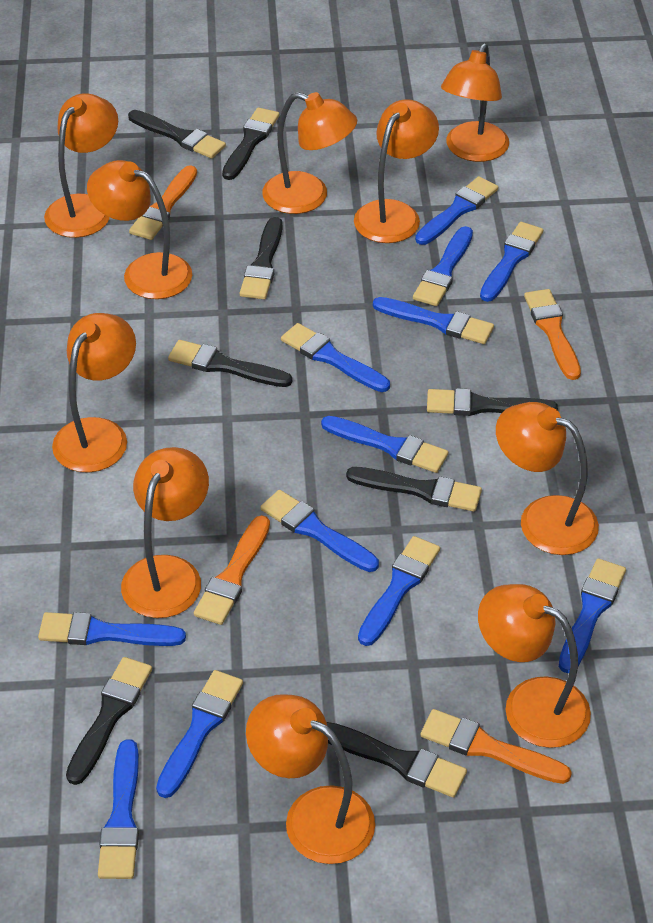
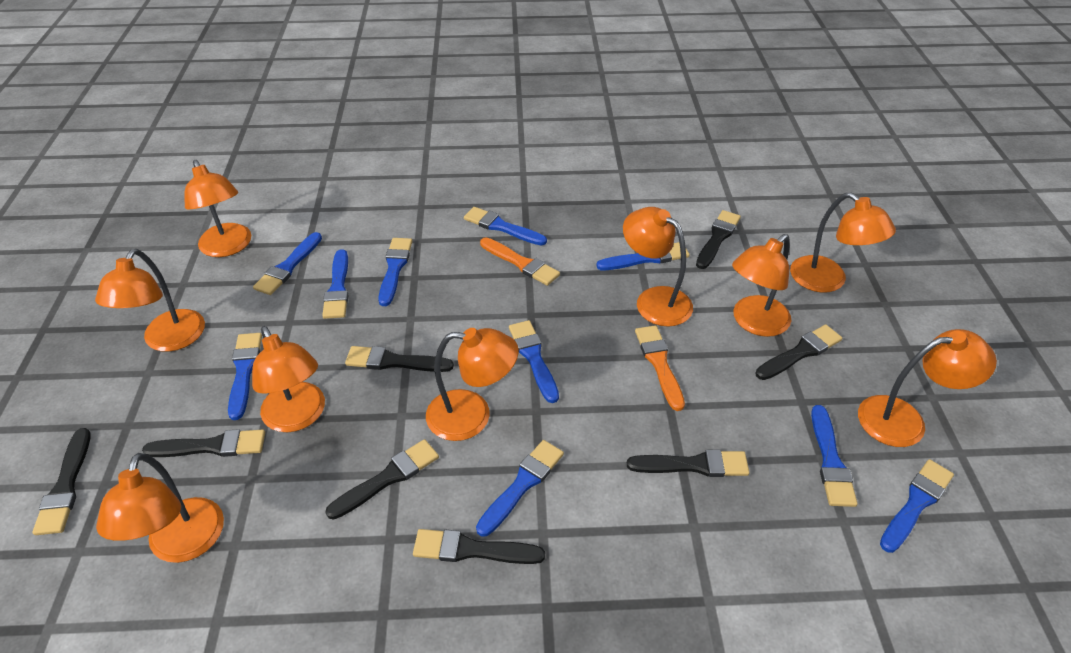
blue brush: [38,612,186,646] [98,739,139,879] [156,670,243,798] [261,490,379,572] [281,323,390,392] [321,416,448,473] [358,536,440,646] [373,297,494,344] [413,226,473,306] [415,176,498,245] [480,222,543,302] [559,558,626,673] = 12 -> [228,333,262,420] [253,232,322,295] [322,249,348,319] [378,238,412,306] [464,207,547,246] [476,440,564,537] [509,320,559,403] [596,242,690,270] [811,405,858,507] [880,459,954,553] = 10
orange brush: [129,165,197,240] [194,515,270,625] [421,709,572,784] [524,289,581,380] = 4 -> [480,237,560,286] [635,325,685,411] = 2
orange lamp: [44,93,118,238] [52,313,136,473] [87,160,192,299] [121,447,209,618] [246,694,375,864] [262,92,357,214] [354,99,439,243] [441,43,509,162] [478,584,591,748] [496,402,599,555] = 10 -> [95,249,205,352] [96,453,224,563] [184,160,251,257] [252,326,325,432] [426,328,519,441] [623,207,693,327] [732,234,791,337] [790,193,896,292] [858,329,997,447] = 9

